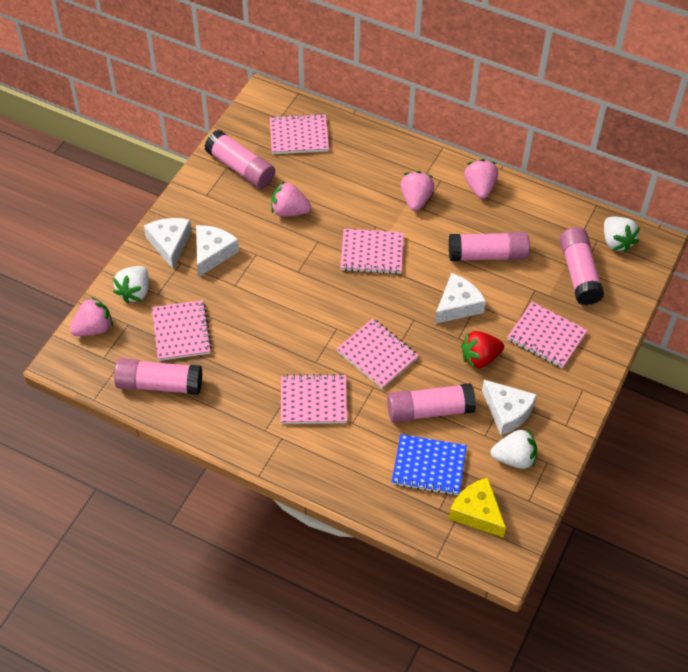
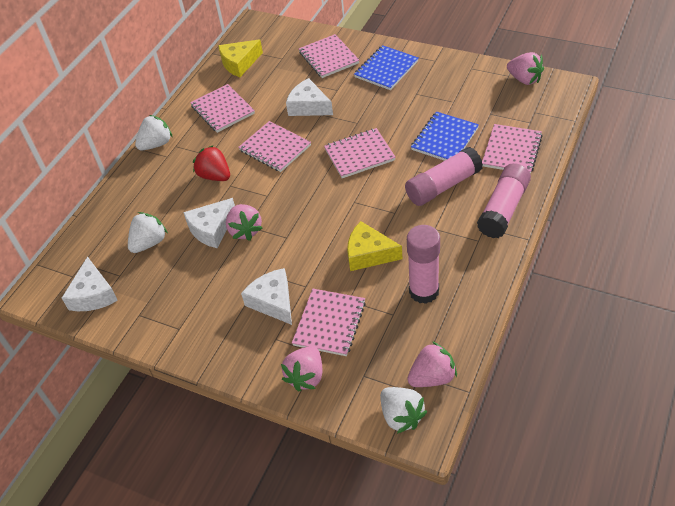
blue notebook: [392,434,467,496] = 1 -> [354,45,419,90] [411,112,479,161] = 2
pink glue stick: [114,358,202,395] [205,130,275,189] [387,383,476,423] [449,232,530,261] [560,227,604,305] = 5 -> [405,147,483,206] [407,225,440,304] [477,163,531,238] = 3
yellow cheese: [449,478,506,538] = 1 -> [218,40,263,77] [347,221,402,271] = 2

